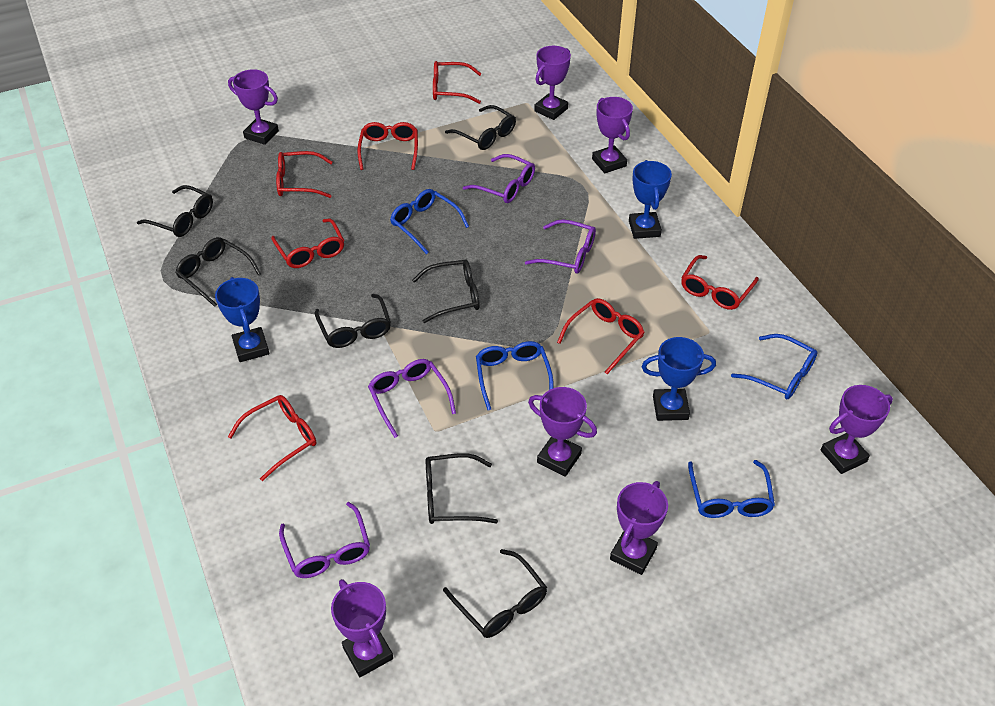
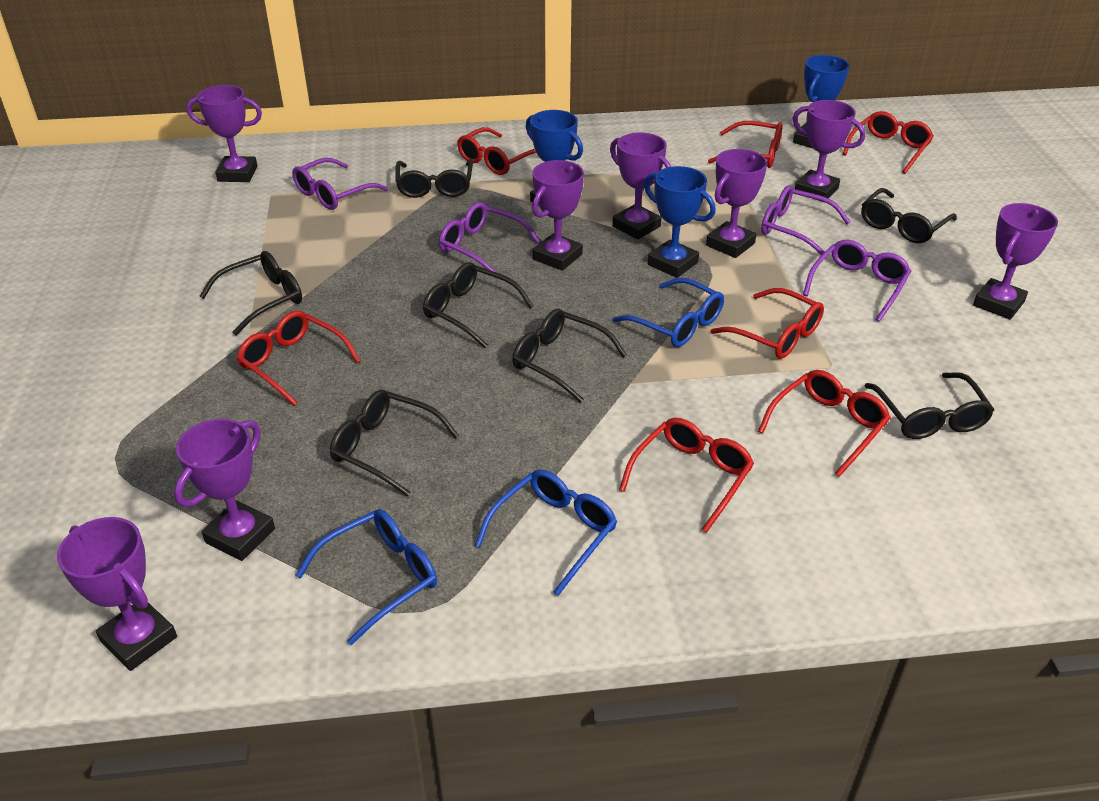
blue glasses: [390,189,469,254] [476,341,554,410] [688,460,775,518] [731,334,817,399] = 4 -> [295,509,437,645] [475,469,617,596] [612,278,724,347] = 3
purple trophy: [228,69,279,145] [331,579,393,677] [528,387,597,477] [534,46,571,120] [592,97,633,173] [610,481,668,575] [821,385,893,474] = 7 -> [57,517,177,671] [174,419,275,561] [186,85,262,182] [532,160,584,271] [610,133,671,239] [706,149,767,258] [792,100,865,202] [973,203,1058,320] = 8

